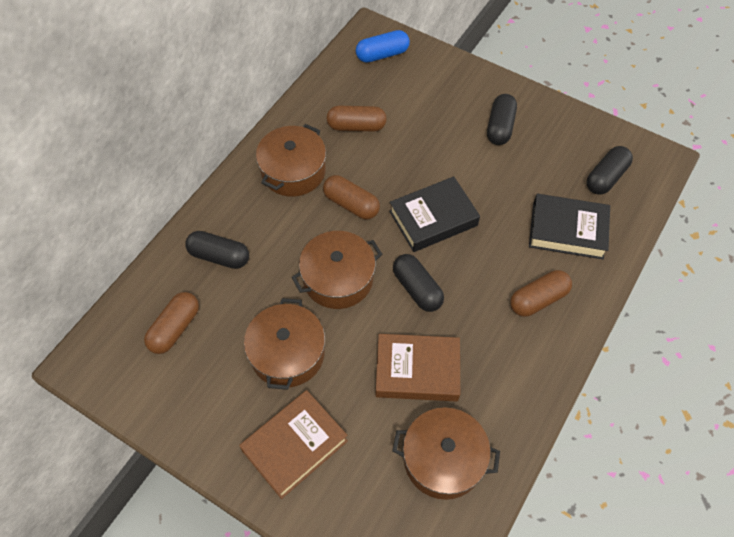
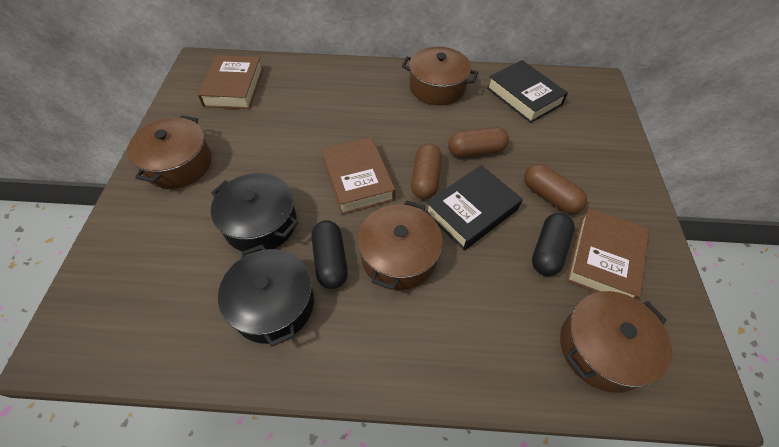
black capsule: [185,231,249,269] [393,254,444,312] [487,94,517,145] [587,146,633,195] = 4 -> [311,220,348,289] [532,213,575,276] = 2
black pot: none = 0 -> [211,173,298,252] [218,245,314,347] = 2
blue capsule: [356,30,410,63] = 1 -> none = 0
brown book: [239,390,348,499] [376,334,460,402] = 2 -> [198,55,263,109] [321,137,395,215] [566,208,649,299] = 3
brown capsule: [144,292,199,354] [323,175,380,219] [327,106,387,132] [510,270,572,317] = 4 -> [411,144,442,199] [448,127,509,157] [524,164,587,214] = 3

